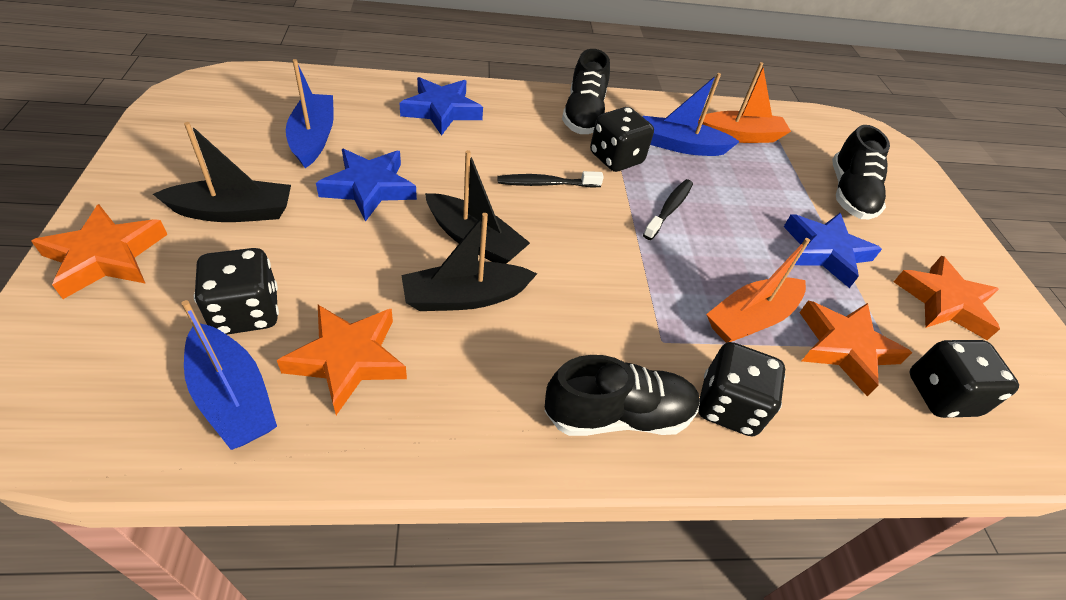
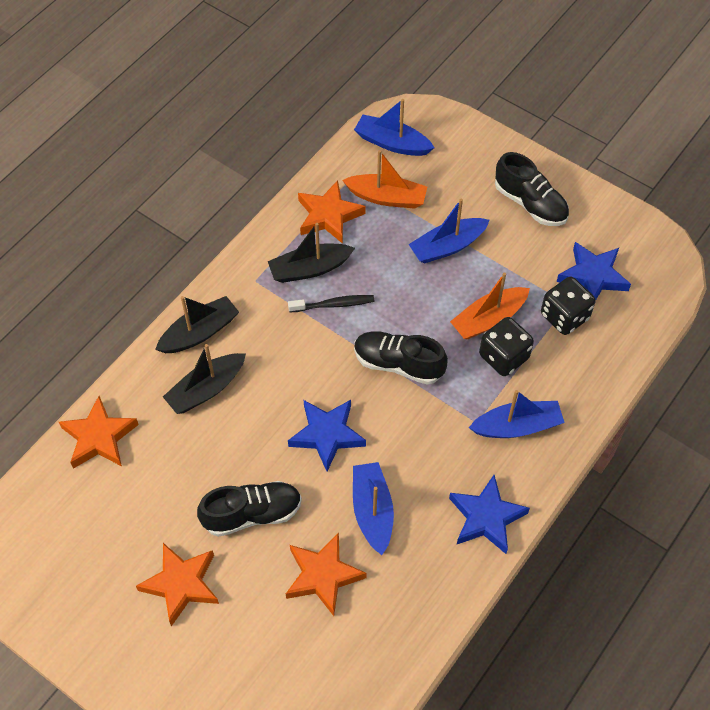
black dice: [194,248,279,335] [590,107,654,172] [698,342,785,436] [909,340,1019,418] = 4 -> [479,317,534,376] [541,277,595,335] = 2
black toothbrush: [497,171,604,188] [643,179,693,240] = 2 -> [288,295,374,312] = 1
blue boat: [181,300,277,450] [286,59,334,168] [643,73,740,156] = 3 -> [353,462,394,555] [354,99,434,156] [409,198,490,264] [469,390,565,438] = 4

